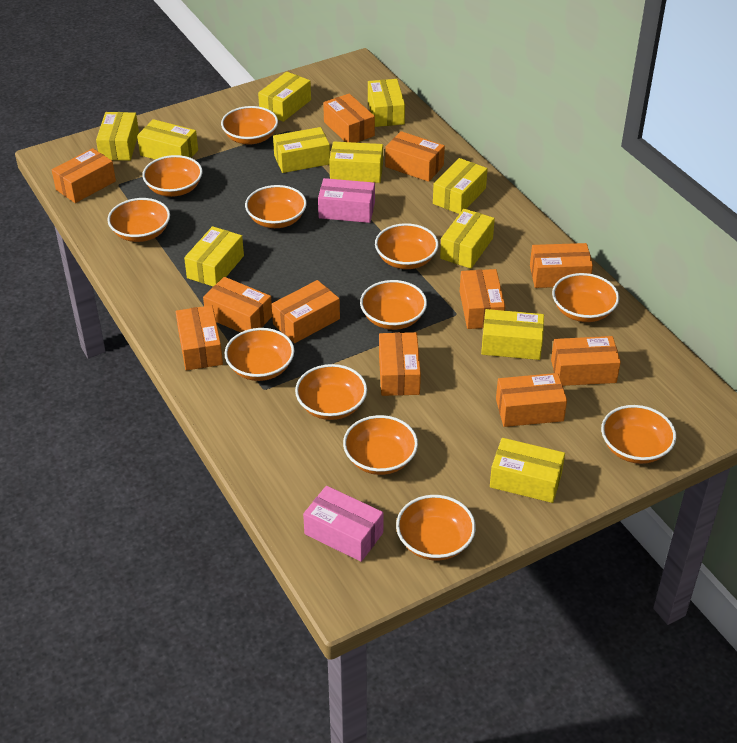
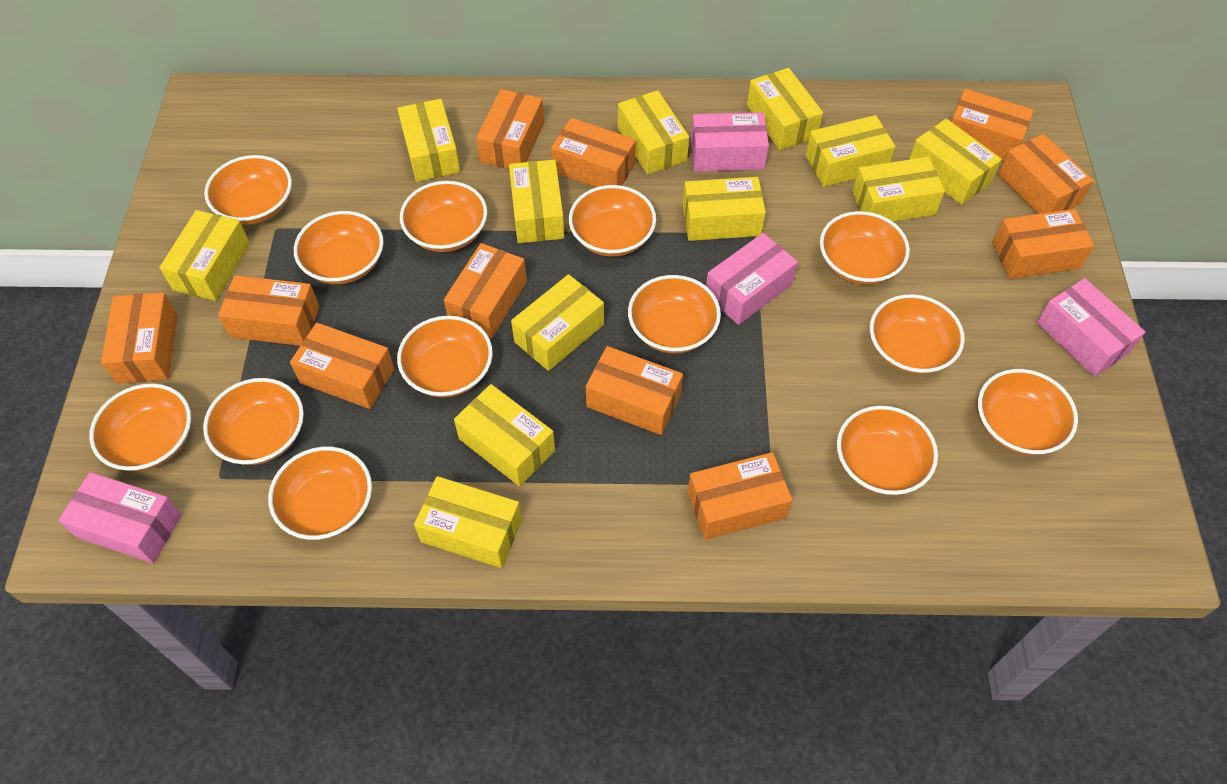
orange bowl: [107,198,170,242] [142,155,203,197] [221,106,278,145] [225,328,294,381] [245,185,307,228] [295,364,367,420] [343,415,418,475] [360,280,427,330] [375,223,438,269] [396,495,476,561] [552,273,619,322] [601,405,676,464] = 12 -> [89,383,191,471] [203,378,304,465] [204,155,292,225] [268,447,372,540] [294,211,384,284] [397,316,493,398] [400,181,487,252] [569,185,656,257] [628,275,721,353] [820,211,910,285] [837,406,938,495] [870,294,965,374] [978,369,1078,455] = 13
pink box: [303,486,384,562] [318,178,375,223] = 2 -> [58,472,182,563] [691,112,769,172] [706,233,798,325] [1037,278,1145,377] = 4
yellow box: [96,112,139,161] [137,119,198,159] [184,226,244,286] [258,72,311,122] [273,127,330,173] [329,142,383,183] [368,79,405,127] [433,158,488,214] [440,209,495,269] [481,309,544,360] [490,438,565,503] = 11 -> [159,210,250,301] [397,99,460,182] [414,476,522,568] [454,384,555,486] [509,160,565,243] [511,274,604,371] [618,90,689,175] [683,177,766,241] [747,68,823,150] [806,115,896,187] [852,157,945,222] [909,119,1002,205] = 12

